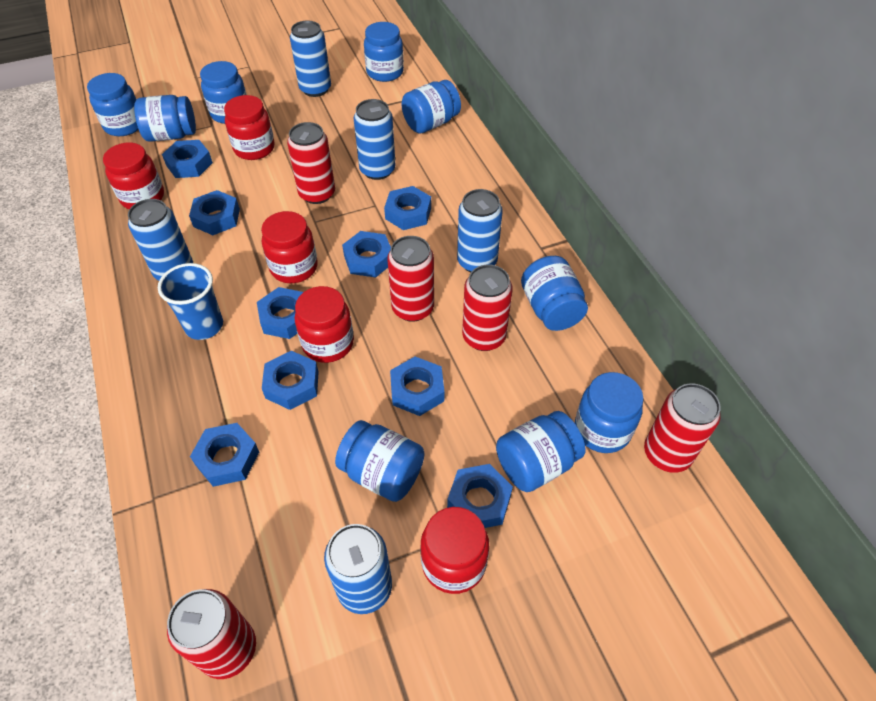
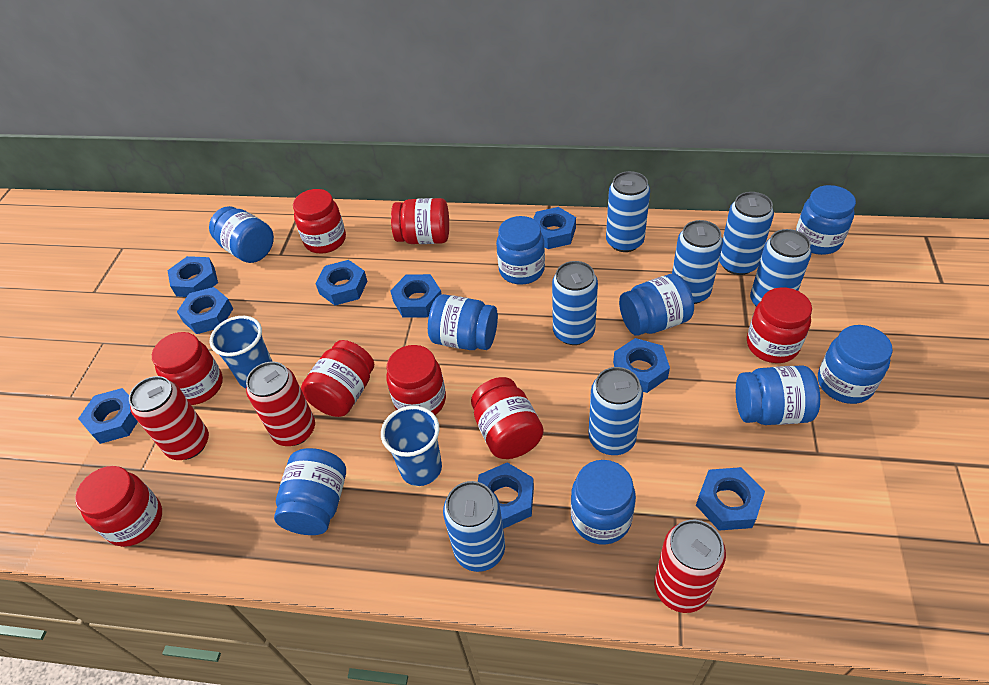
blue can: [128,199,193,280] [290,21,331,97] [324,524,392,614] [353,99,395,180] [457,189,503,272] = 5 -> [443,481,505,572] [552,261,598,345] [588,367,643,455] [606,171,650,252] [672,220,723,304] [719,192,774,275] [750,229,812,306] = 7
blue cup: [158,263,223,340] = 1 -> [210,316,273,388] [381,406,442,486] = 2
red can: [167,589,256,679] [287,122,335,204] [387,236,434,322] [462,265,513,351] [644,383,721,473] = 5 -> [129,376,209,460] [246,362,315,446] [654,520,726,613] = 3
red jar: [103,143,164,209] [224,95,275,160] [261,211,318,283] [295,286,354,363] [420,507,489,594] = 5 -> [75,466,162,547] [152,332,223,405] [293,189,346,254] [301,340,374,417] [386,345,446,415] [391,198,449,244] [471,377,544,459] [747,287,812,363] = 8

